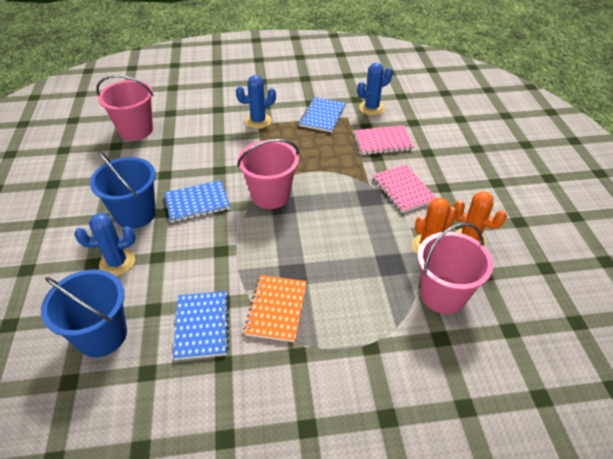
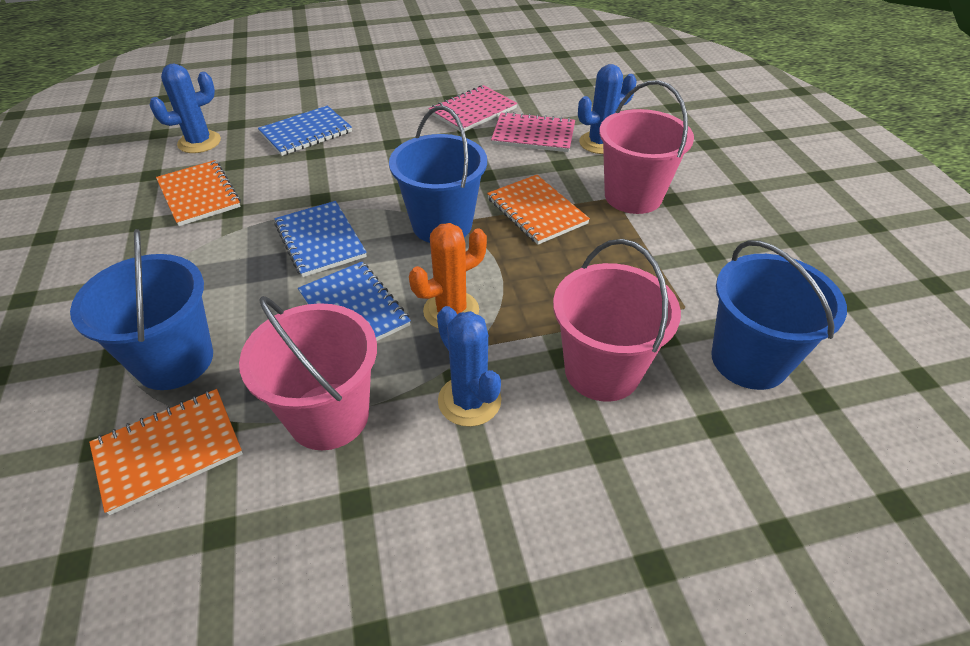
blue bucket: [41,269,127,357] [90,151,156,229] = 2 -> [70,229,213,390] [389,106,487,243] [711,240,847,390] = 3
orange cactus: [412,198,457,255] [454,191,507,247] = 2 -> [409,223,487,328] = 1
orange notebook: [244,275,307,342] = 1 -> [89,389,243,515] [156,160,241,226] [487,175,590,245] = 3

